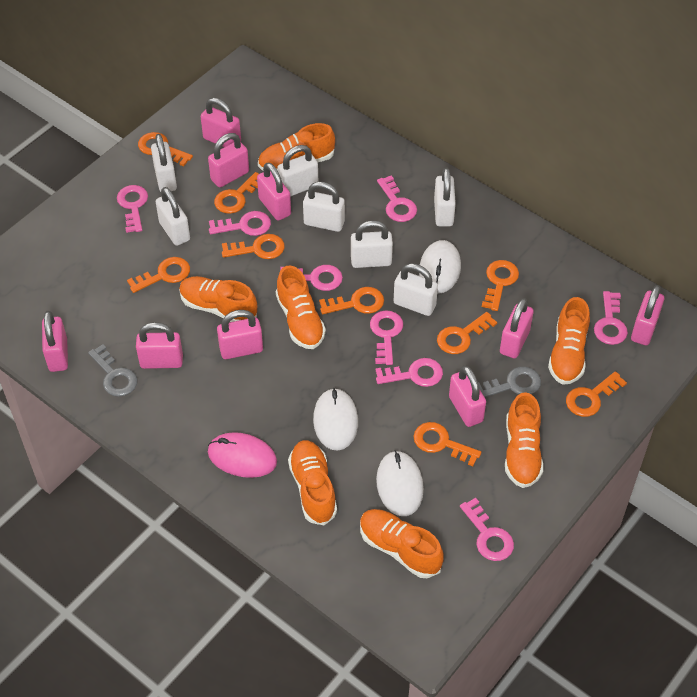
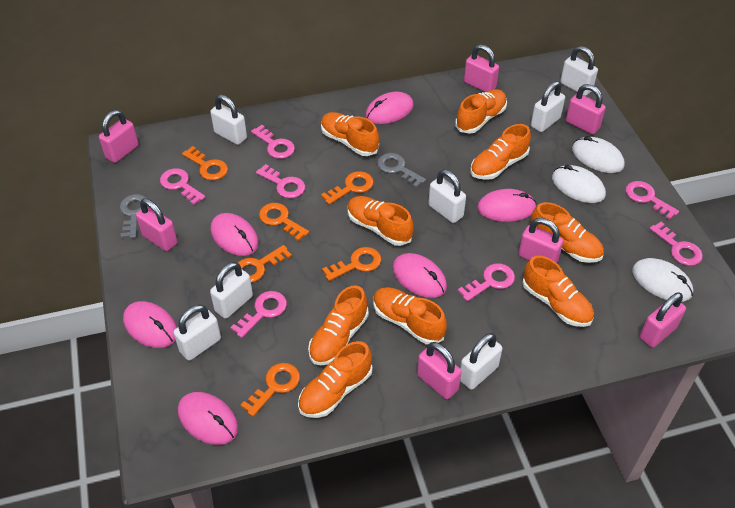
orange key: [127,257,190,293] [138,132,193,166] [214,172,259,214] [222,234,285,259] [319,287,384,314] [414,422,481,466] [437,312,497,354] [482,260,519,311] [566,371,627,417] = 9 -> [182,146,228,180] [238,245,292,283] [241,363,300,416] [259,203,309,241] [321,171,374,205] [322,247,381,281] = 6
orange shoe: [179,276,257,322] [258,123,335,170] [276,266,326,349] [288,440,337,525] [360,509,444,578] [505,392,543,488] [548,297,590,385] = 7 -> [298,341,373,418] [308,285,369,365] [321,112,379,156] [348,196,413,246] [373,287,447,345] [455,89,507,134] [470,124,531,180] [522,256,594,327] [531,202,604,263] = 9
pink key: [117,185,148,233] [209,211,271,236] [278,265,343,291] [370,310,403,365] [375,358,443,387] [377,175,417,222] [460,498,514,561] [594,291,628,345] = 8 -> [160,168,205,205] [230,291,287,338] [251,125,295,159] [256,164,305,198] [458,263,515,301] [626,181,679,220] [650,222,703,266] = 7
pink mouse: [208,432,277,478] = 1 -> [123,301,177,348] [178,392,238,445] [211,213,259,256] [366,92,414,124] [392,253,447,298] [477,189,537,222] = 6
pink padlock: [42,311,68,372] [136,322,183,369] [201,98,241,147] [208,133,249,187] [217,310,263,359] [257,162,291,221] [449,366,486,427] [500,298,534,359] [631,285,664,345] = 9 -> [99,110,139,163] [136,199,177,251] [417,342,462,399] [464,44,499,92] [518,218,563,263] [566,84,606,134] [640,292,686,347] = 7

